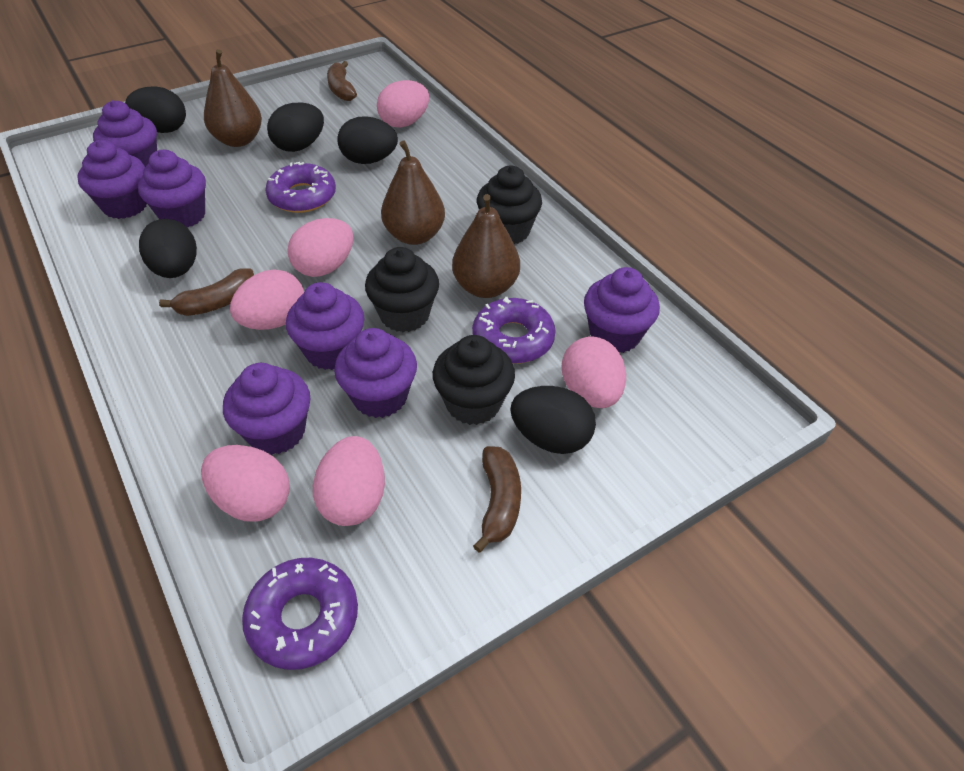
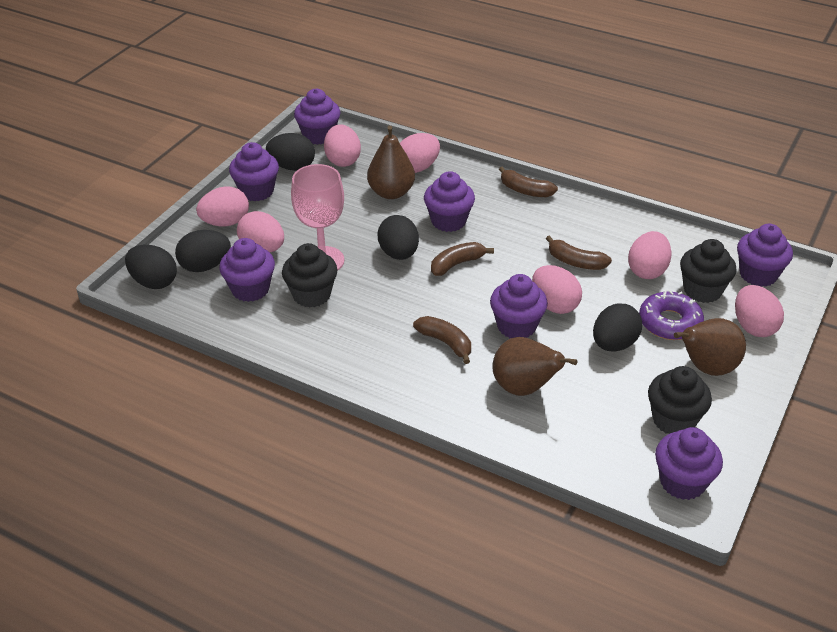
brown banana: [159,268,254,316] [327,61,357,101] [473,446,521,552] = 3 -> [413,316,471,364] [431,242,494,276] [499,166,558,197] [546,235,612,270] = 4
pink egg: [201,445,290,522] [230,269,304,330] [287,218,354,277] [313,436,385,526] [377,80,429,128] [562,336,626,408] = 6 -> [196,186,249,226] [237,211,284,252] [324,124,361,167] [400,133,440,173] [532,265,582,314] [628,231,672,279] [735,285,784,337] = 7
pink goblet: none = 0 -> [291,164,344,271] = 1
purple donut: [242,558,358,670] [265,162,336,213] [472,297,556,364] = 3 -> [639,290,704,340] = 1

